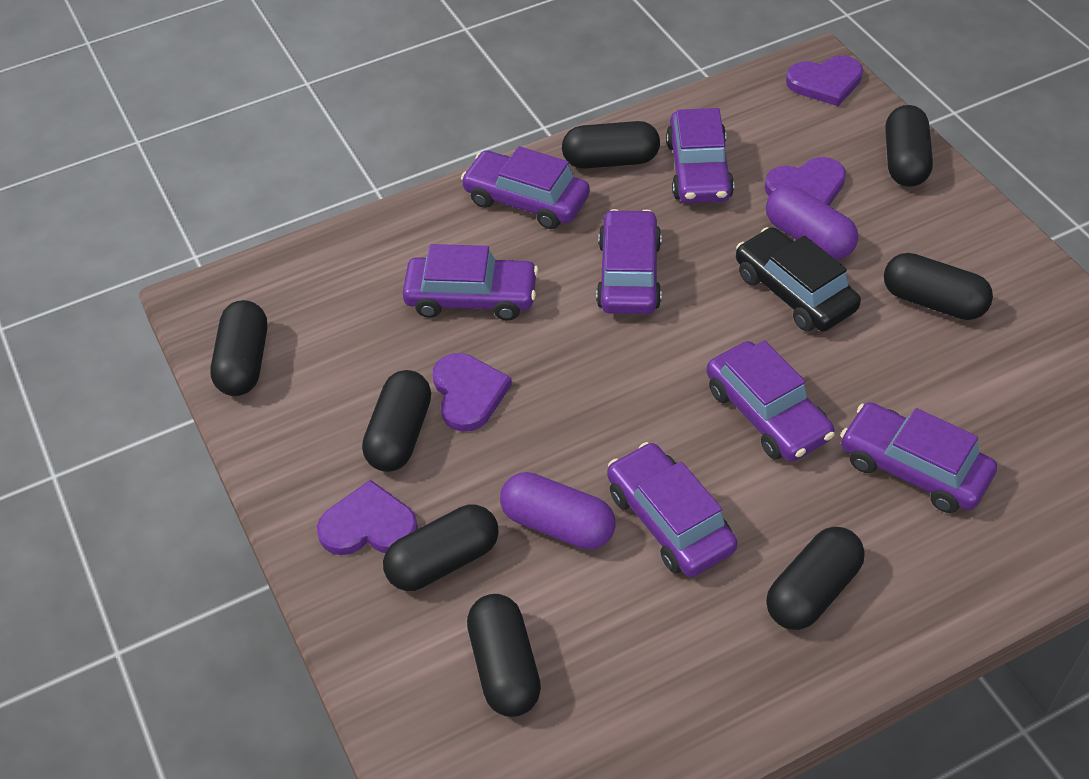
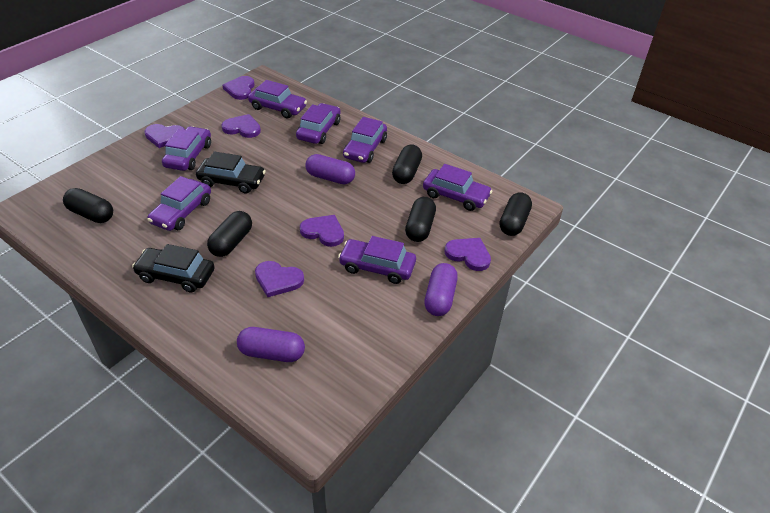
black capsule: [210,300,267,396] [362,370,431,472] [383,505,499,591] [467,594,541,717] [562,121,660,169] [766,527,865,630] [884,253,993,320] [885,105,933,187] = 8 -> [63,188,113,223] [207,211,252,257] [392,145,422,184] [405,197,436,242] [499,192,532,236] = 5
black car: [736,227,861,331] = 1 -> [132,244,215,293] [196,151,266,193] = 2
purple capsule: [500,472,616,550] [766,185,858,260] = 2 -> [237,327,305,362] [306,154,355,184] [424,263,458,316] = 3
purple heart: [317,480,418,555] [433,353,512,432] [765,157,846,206] [786,56,863,106] = 4 -> [144,124,185,148] [221,114,261,138] [223,76,255,100] [255,261,304,297] [300,215,344,247] [445,238,491,271] = 6

